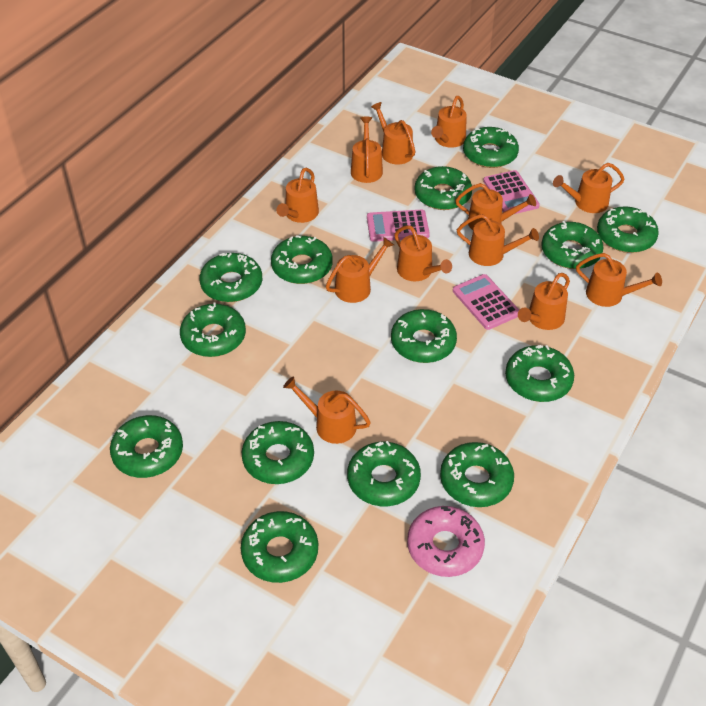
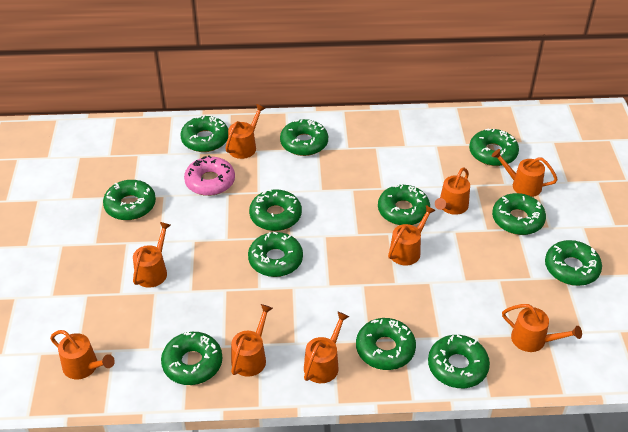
green donut: [110,415,183,478] [180,302,246,357] [199,253,262,302] [241,511,318,583] [242,421,314,484] [271,235,333,284] [347,441,421,506] [391,309,457,363] [414,166,472,210] [440,442,514,507] [463,127,519,168] [505,345,574,402] [541,221,604,269] [597,206,659,253] = 14 -> [103,180,156,220] [161,332,222,385] [181,116,228,152] [248,232,303,277] [249,189,302,231] [280,119,328,156] [356,318,416,370] [378,185,430,225] [428,335,490,388] [469,128,519,166] [492,193,546,235] [545,240,602,286] = 12
orange watering can: [276,168,319,223] [283,376,371,444] [326,237,394,303] [351,116,383,183] [371,102,415,164] [394,225,452,281] [431,96,467,148] [455,183,536,230] [457,214,539,266] [518,273,570,330] [553,163,625,213] [576,253,662,307] = 12 -> [50,330,115,379] [133,222,171,288] [225,104,265,159] [231,304,273,377] [304,312,349,383] [388,205,436,266] [435,167,470,215] [491,149,558,197] [502,304,582,352] = 9
pink calculator: [367,210,430,242] [453,274,519,330] [483,170,540,214] = 3 -> none = 0

